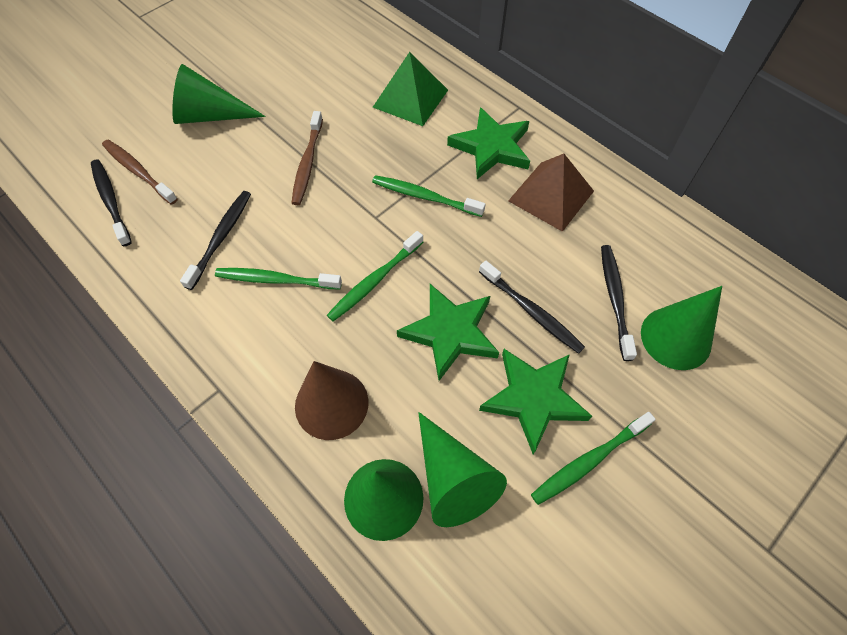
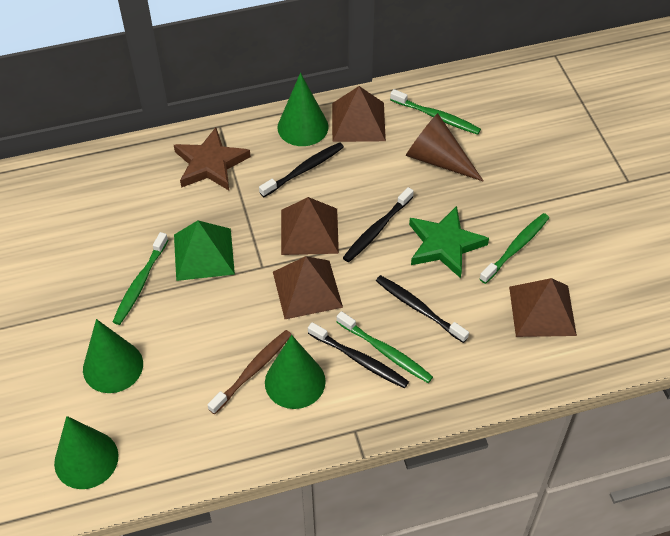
brown pyramid: [508,154,594,232] = 1 -> [273,256,343,319] [281,197,339,255] [332,86,386,142] [509,278,577,337] = 4
brown star: none = 0 -> [174,127,251,190] = 1
brown toothbrush: [102,140,178,205] [291,111,323,205] = 2 -> [207,330,292,414] = 1
green star: [397,284,499,381] [447,107,530,179] [479,349,592,454] = 3 -> [409,206,489,278] = 1

